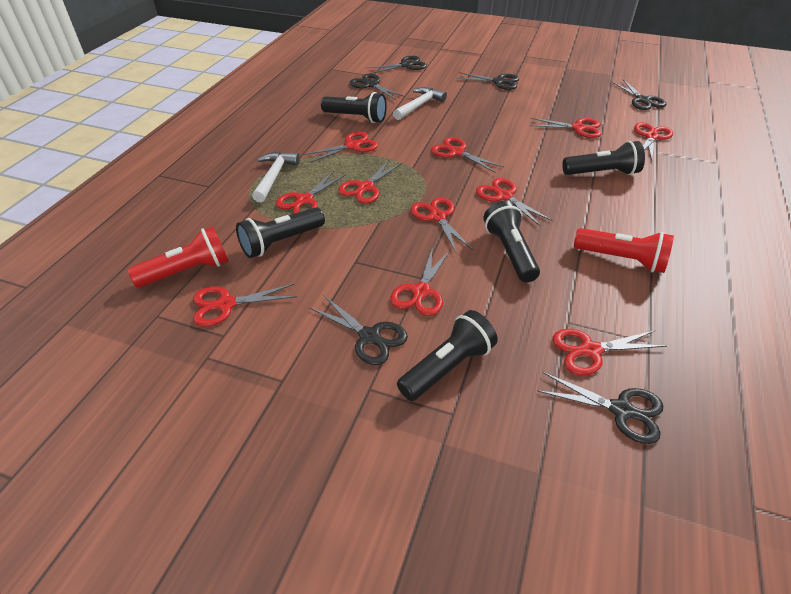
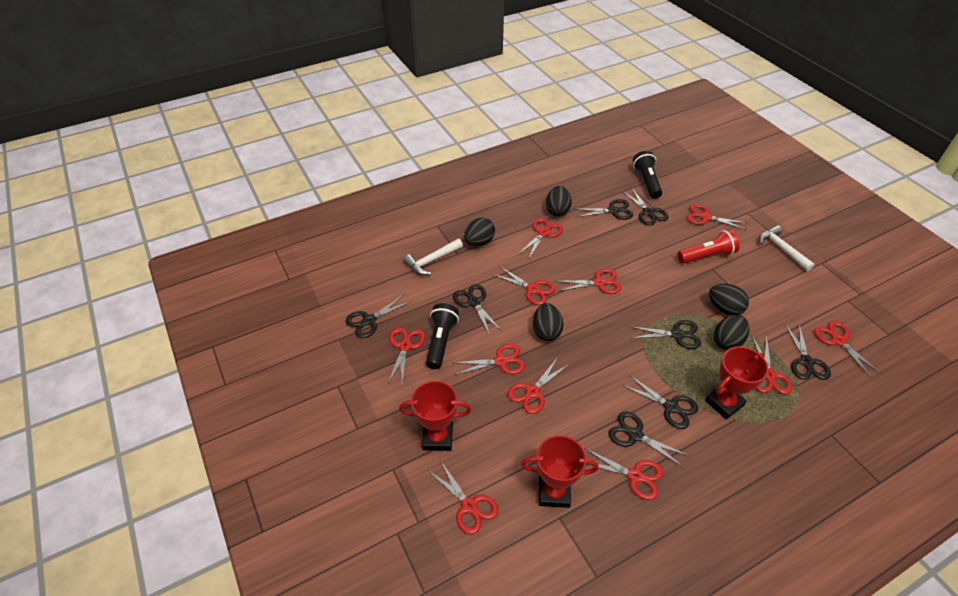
black egg: none = 0 -> [464,218,495,246] [533,303,564,341] [546,186,572,216] [709,284,749,316] [714,315,749,350] = 5
black flashlight: [236,207,325,258] [321,92,387,123] [397,310,498,401] [483,200,540,282] [562,141,645,175] = 5 -> [426,303,459,369] [633,151,662,199] = 2
black scissors: [310,296,408,365] [350,74,405,100] [368,56,427,74] [456,72,519,90] [537,372,663,444] [612,79,667,110] = 6 -> [345,295,410,338] [453,284,502,335] [576,199,633,220] [609,411,690,468] [622,187,669,226] [622,375,698,429] [630,320,701,349] [785,324,831,380] = 8
red flashlight: [128,226,229,287] [574,228,674,273] = 2 -> [677,229,740,264] = 1
red trophy: none = 0 -> [399,381,471,451] [521,435,599,508] [705,346,769,419] = 3

